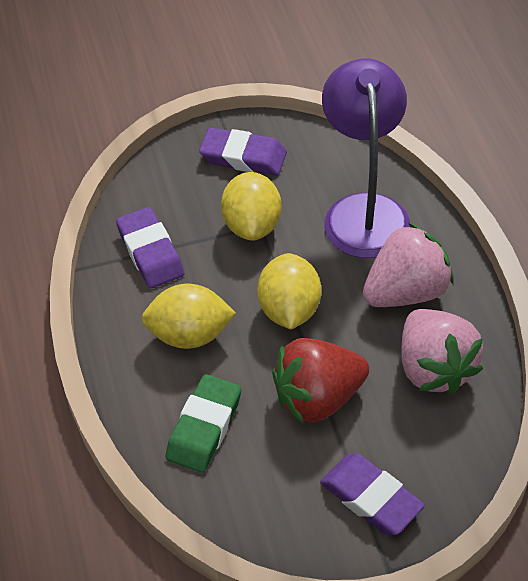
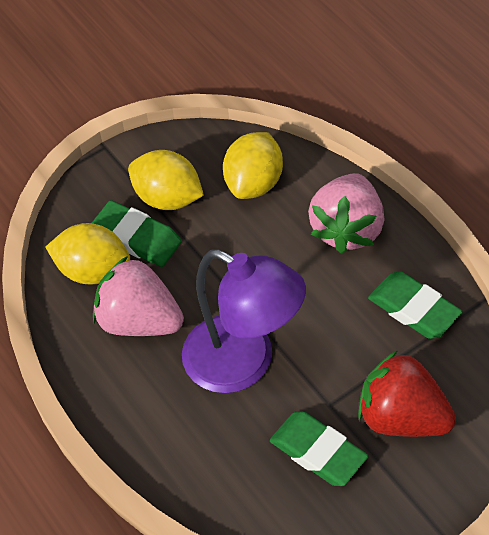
green eraser: [166,374,241,472] = 1 -> [92,200,182,267] [270,411,369,486] [368,271,463,339] = 3
purple eraser: [116,207,184,288] [199,128,287,175] [320,454,425,535] = 3 -> none = 0

